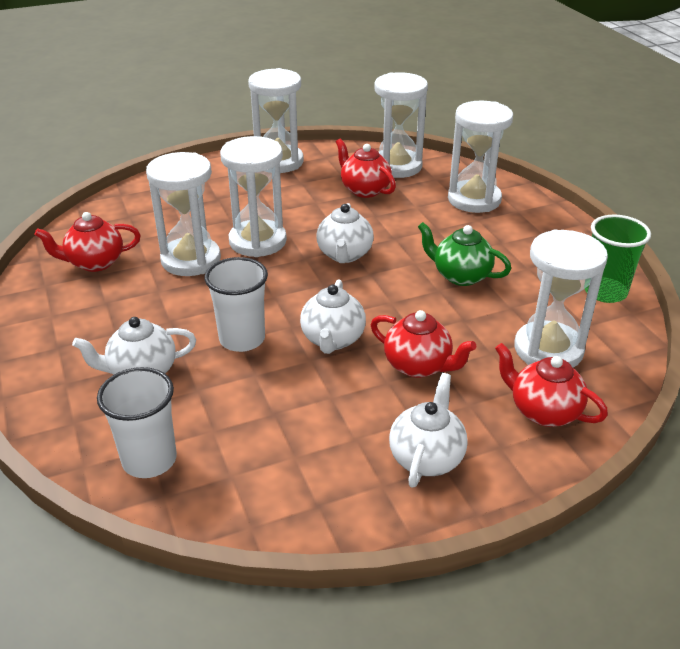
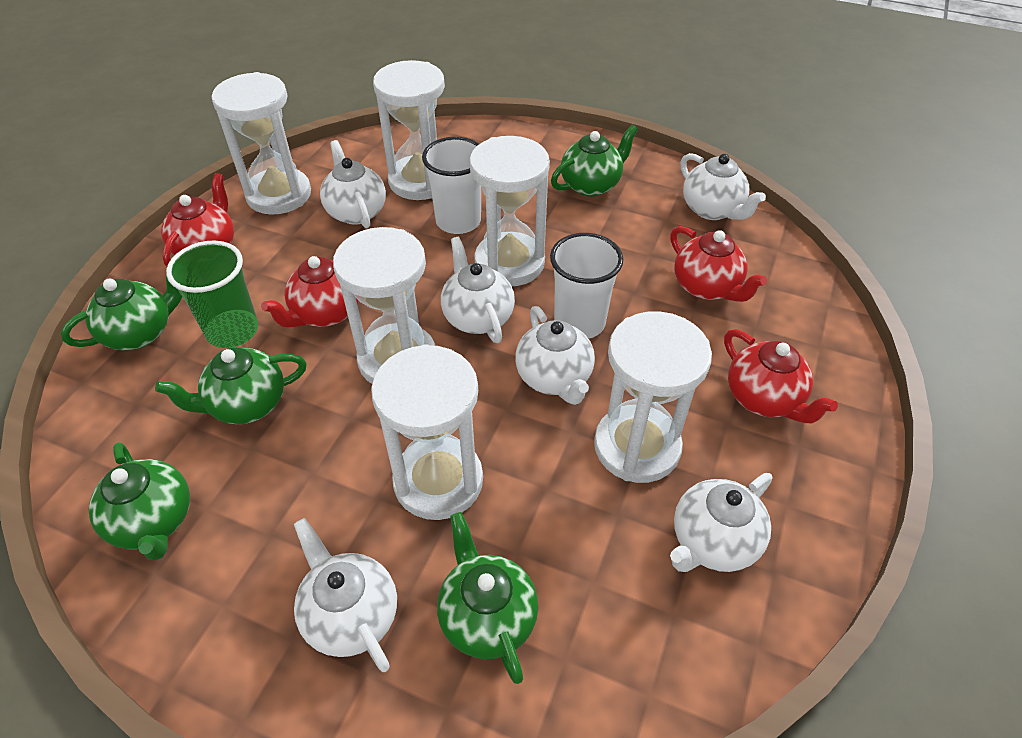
green teapot: [418,222,511,286] = 1 -> [61,276,182,350] [88,442,190,560] [155,347,307,424] [437,512,538,684] [551,125,638,197] = 5
white teapot: [72,317,196,375] [300,280,366,354] [316,203,374,263] [389,373,468,488] = 4 -> [294,518,397,672] [320,140,386,228] [441,237,515,343] [515,306,595,405] [670,473,773,572] [680,153,766,220] = 6

